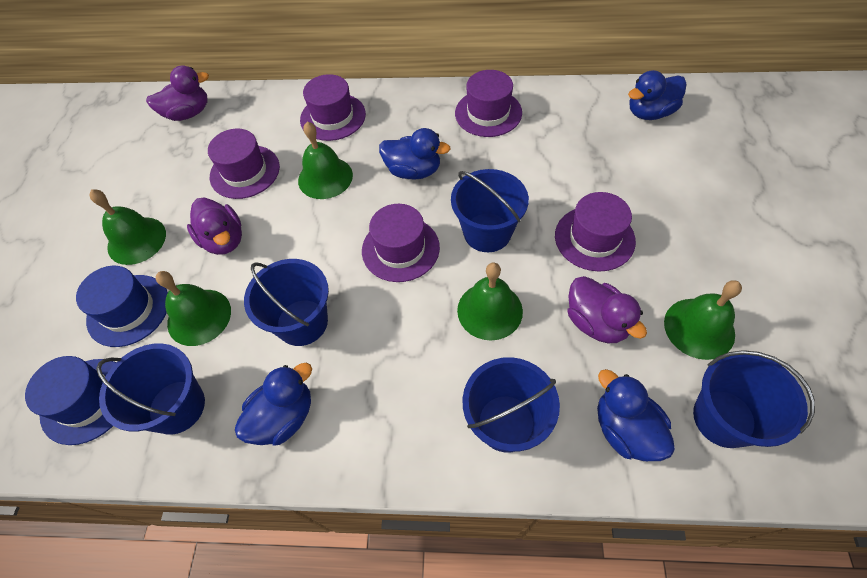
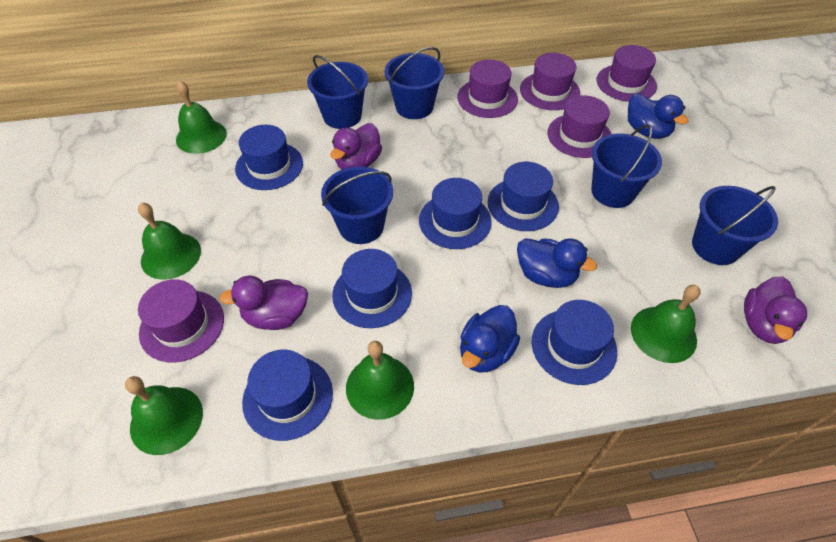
blue duck: [235,363,312,446] [379,128,451,180] [597,369,675,461] [628,70,687,120] = 4 -> [460,305,520,373] [517,238,597,288] [628,93,688,139] = 3
blue hat: [25,356,116,445] [76,266,168,347] = 2 -> [235,125,303,190] [242,350,333,441] [332,249,412,328] [419,178,491,249] [488,162,559,231] [532,300,617,385] = 6

